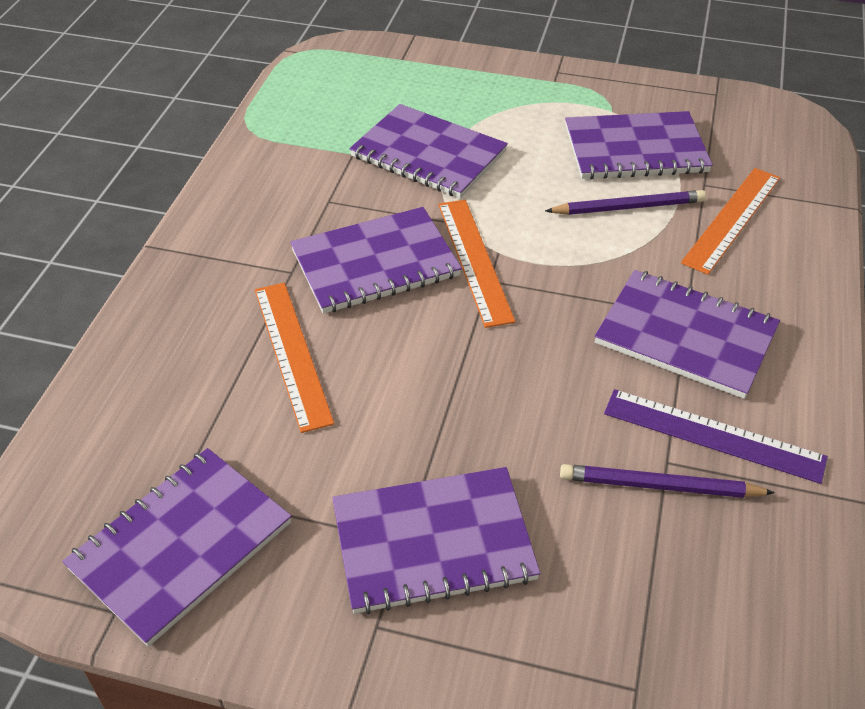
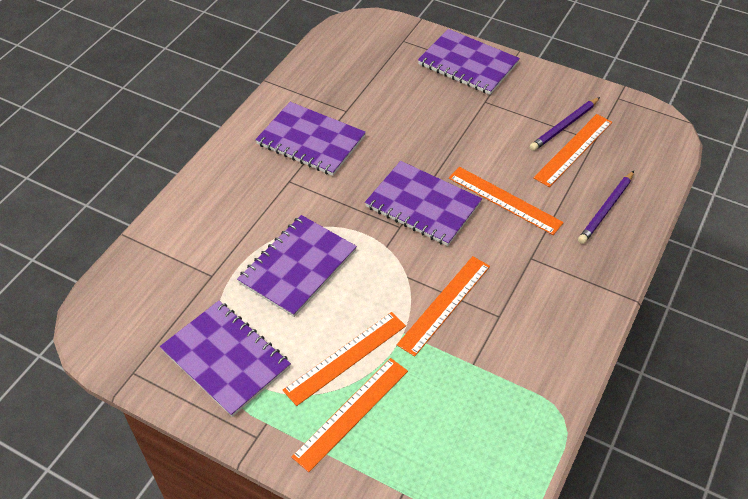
orange ruler: [255,283,334,433] [438,200,515,328] [681,168,780,275] = 3 -> [283,312,406,406] [291,358,408,472] [397,256,490,357] [449,167,564,235] [533,114,612,187] = 5
purple notebook: [62,448,292,647] [290,207,462,314] [332,467,540,614] [349,104,508,198] [565,111,713,179] [595,270,780,399] = 6 -> [160,301,291,417] [237,215,357,317] [255,102,366,176] [365,161,482,246] [418,29,520,95] = 5
purple ruler: [604,389,828,484] = 1 -> none = 0

